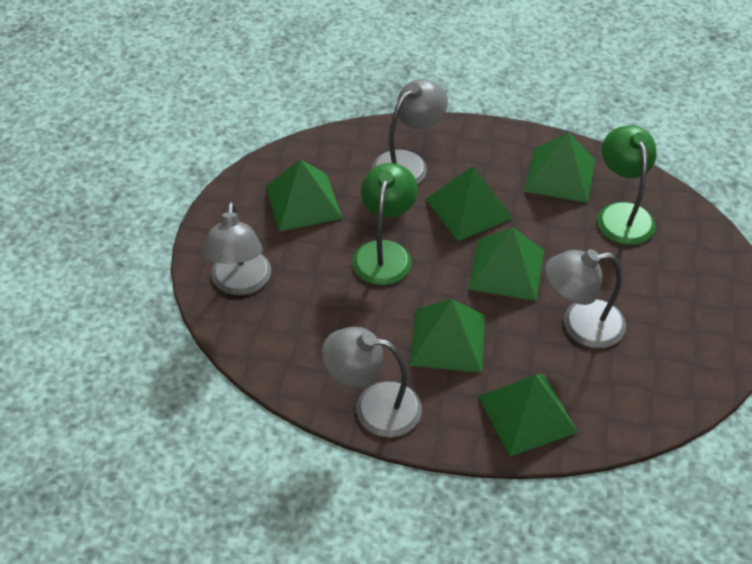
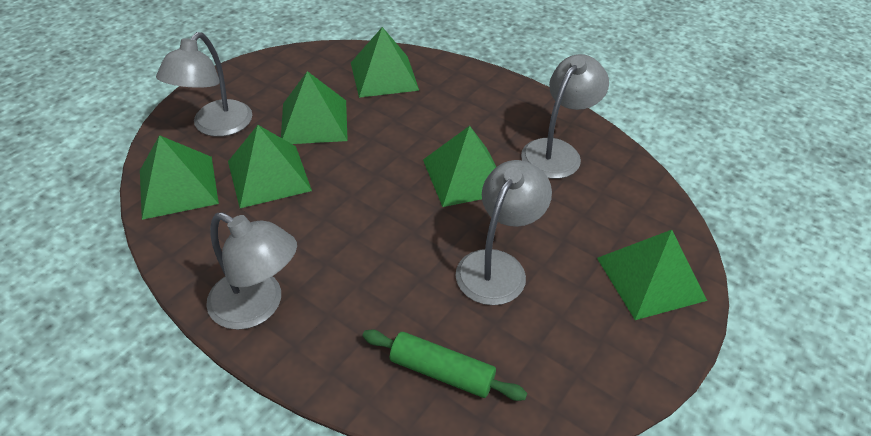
green lamp: [352,163,418,285] [597,126,657,245] = 2 -> none = 0
green rolling pin: none = 0 -> [362,329,527,401] = 1

